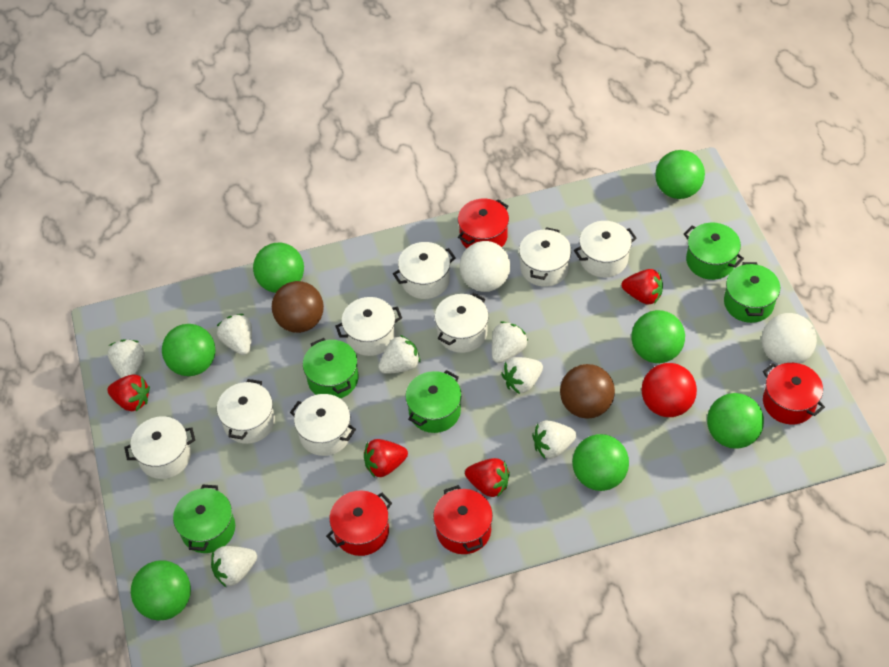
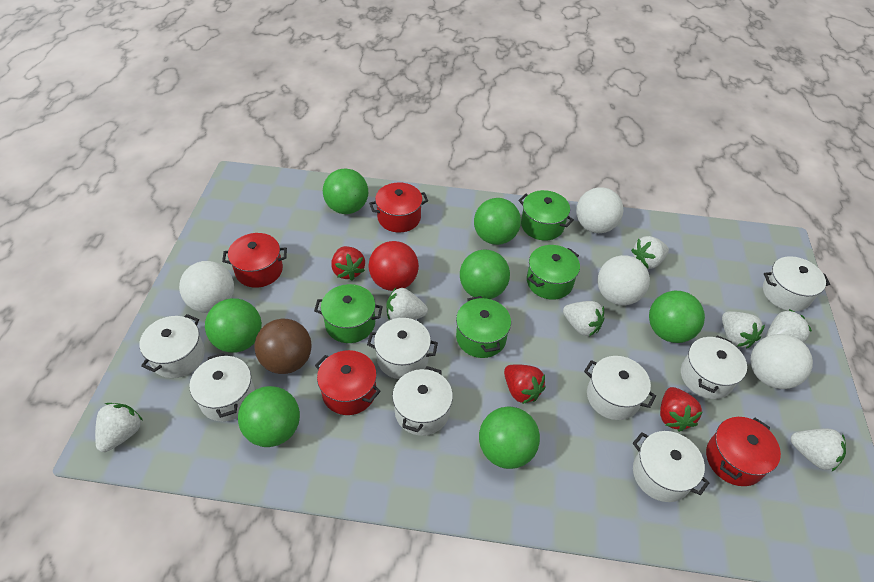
brown ball: [272,281,324,333] [560,364,615,419] = 2 -> [254,318,311,374] = 1
green pot: [173,485,235,553] [303,338,359,398] [406,370,462,433] [684,223,744,280] [724,262,780,323] = 5 -> [314,284,383,343] [456,296,511,358] [518,190,574,241] [527,245,580,300] = 4
red strawberry: [107,374,150,411] [364,439,408,477] [465,458,510,498] [621,269,663,305] = 4 -> [331,246,365,281] [504,364,546,404] [660,387,702,432] = 3
white ball: [460,241,510,292] [762,313,817,365] = 2 -> [179,261,234,313] [576,187,624,233] [598,255,650,305] [750,334,813,389] = 4

